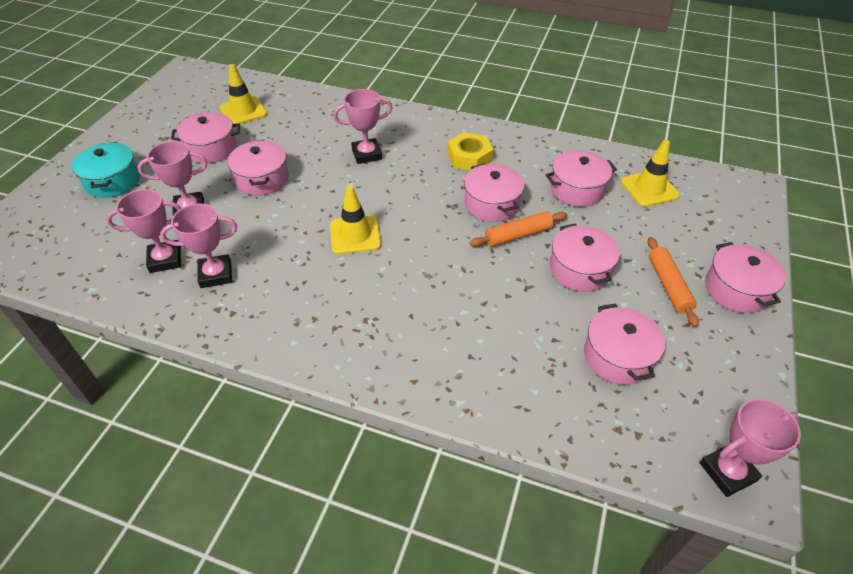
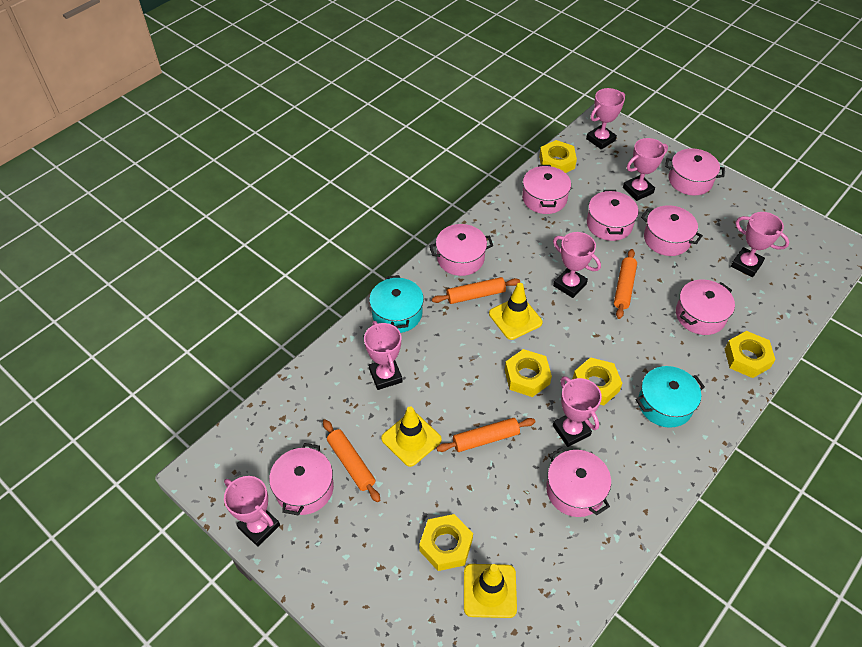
orange rolling pin: [470,211,567,247] [647,237,699,327] = 2 -> [323,420,380,502] [432,277,520,304] [436,418,535,452] [614,249,637,319] = 4
pink pot: [171,112,240,163] [228,140,289,196] [464,163,524,222] [546,150,617,207] [550,224,620,292] [584,303,665,385] [705,242,786,313] = 7 -> [269,443,334,516] [429,224,493,276] [522,165,571,214] [546,447,611,517] [587,190,638,241] [641,205,703,256] [665,148,725,195] [676,280,735,335] = 8
pink trophy: [106,189,181,273] [138,141,207,216] [160,203,237,288] [333,89,393,164] [700,399,801,497] = 5 -> [224,476,280,546] [364,321,402,390] [553,232,601,298] [553,376,602,447] [586,88,625,150] [623,138,668,201] [731,212,789,277] = 7
turquoise pot: [72,142,140,198] = 1 -> [369,275,424,333] [636,366,705,428] = 2
yellow nut: [448,132,493,171] = 1 -> [419,514,473,571] [505,349,552,397] [539,140,577,173] [573,357,622,405] [725,331,776,378] = 5

